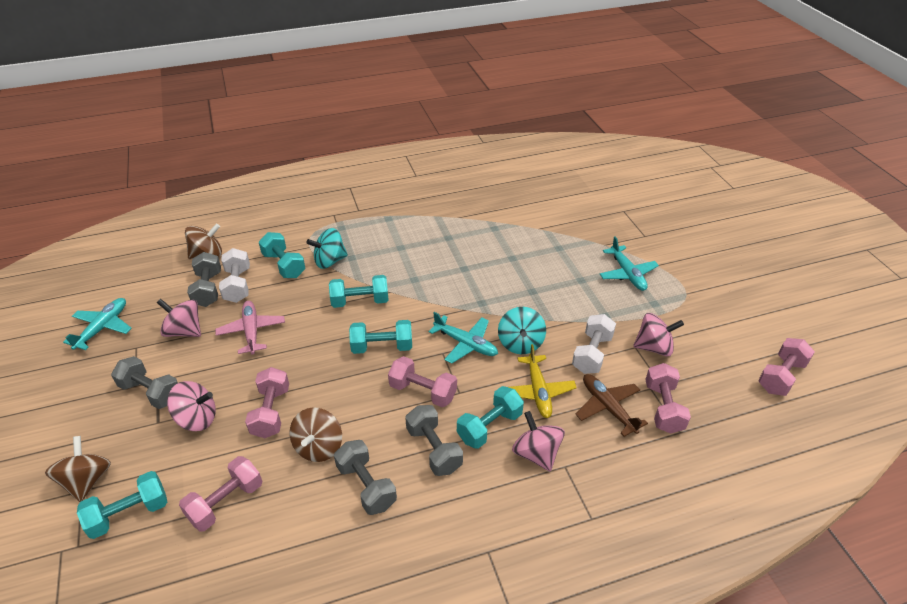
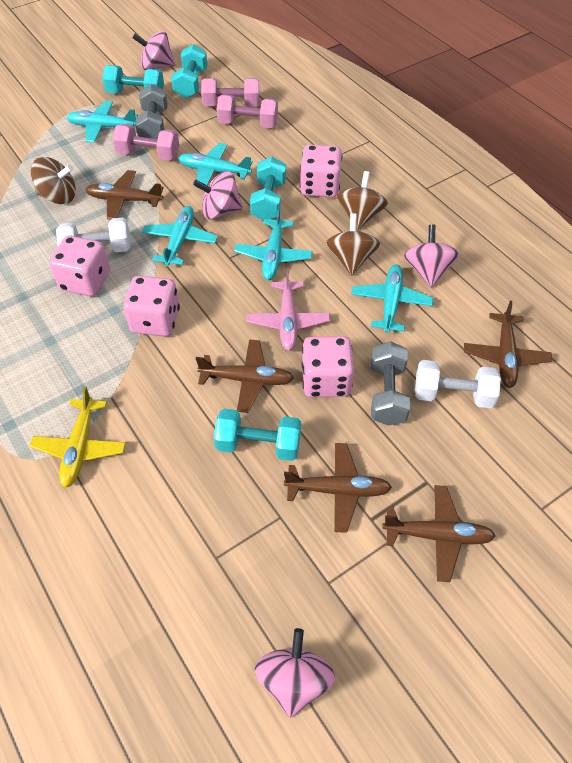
brown plane: [576,374,648,437] = 1 -> [85,170,164,220] [196,340,294,413] [284,443,392,533] [382,485,496,582] [464,301,552,388] = 5
grey dumbbell: [111,356,178,409] [187,252,221,307] [334,440,397,515] [405,405,463,476] = 4 -> [135,84,168,139] [371,341,410,426] = 2
pink dice: none = 0 -> [49,236,110,296] [123,276,180,336] [300,145,342,198] [302,336,354,398] = 4
pink dumbbell: [179,456,262,531] [245,367,289,438] [388,356,457,407] [645,363,691,434] [758,338,815,396] = 5 -> [113,124,179,161] [201,78,259,107] [216,94,278,128] = 3
turquoise dumbbell: [77,471,167,539] [259,232,305,278] [329,275,389,308] [349,320,412,354] [457,386,524,449] = 5 -> [102,65,164,93] [171,44,208,98] [214,409,301,461] [250,157,286,221] = 4
turquoise plane: [63,298,132,350] [429,312,498,364] [600,236,659,291] = 3 -> [67,101,138,143] [142,206,218,266] [178,143,253,188] [234,206,312,280] [351,264,433,333] = 5
turquoise spinning top: [306,228,348,269] [498,307,546,354] = 2 -> none = 0

